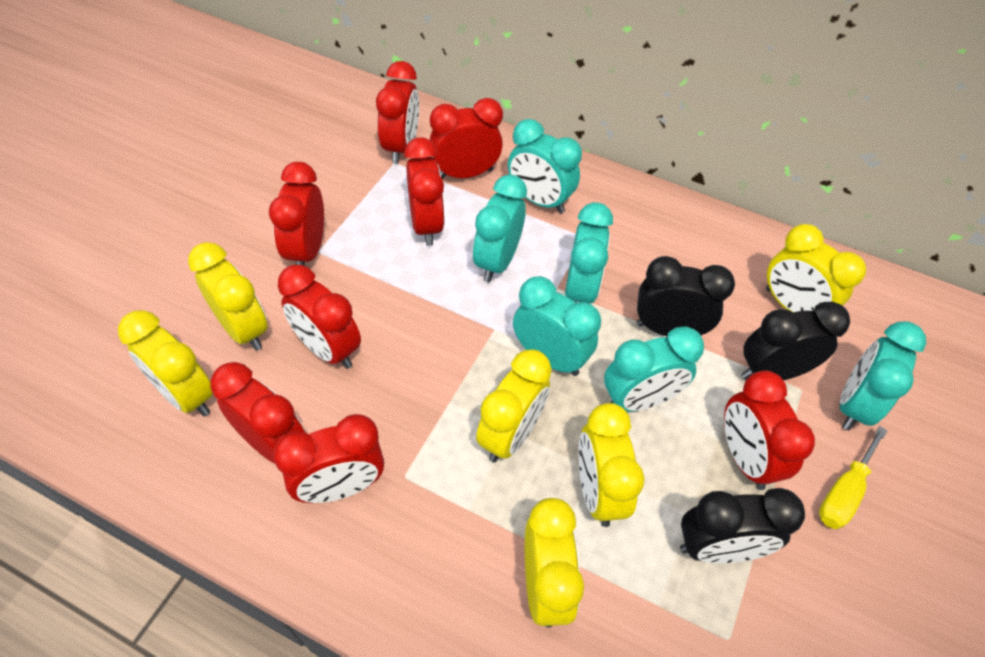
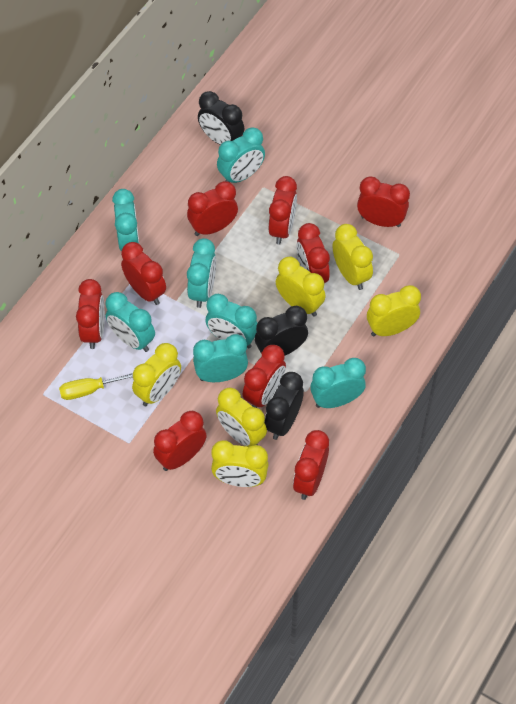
red clock: [211,362,305,463] [269,162,324,266] [273,414,384,503] [278,265,361,369] [376,61,419,164] [404,137,445,246] [430,98,503,179] [724,370,815,490] = 8 -> [76,279,105,349] [121,242,166,305] [153,411,207,471] [187,181,238,236] [243,345,286,408] [269,176,297,244] [293,430,329,500] [296,223,330,283] [357,177,410,227] = 9
turquoise clock: [472,174,527,282] [508,119,582,213] [513,276,601,376] [565,202,613,304] [604,326,704,411] [840,321,926,431] = 6 -> [105,292,155,352] [112,189,139,251] [187,238,216,308] [193,334,248,382] [205,294,258,349] [217,127,265,183] [310,358,366,408] = 7

